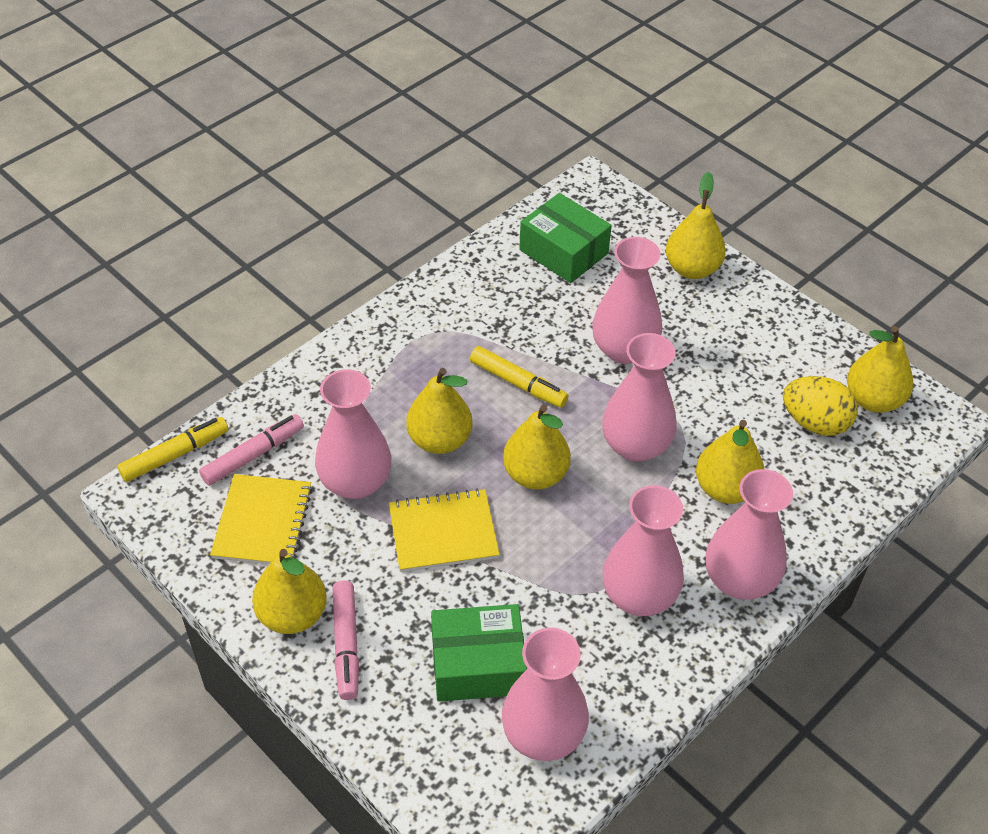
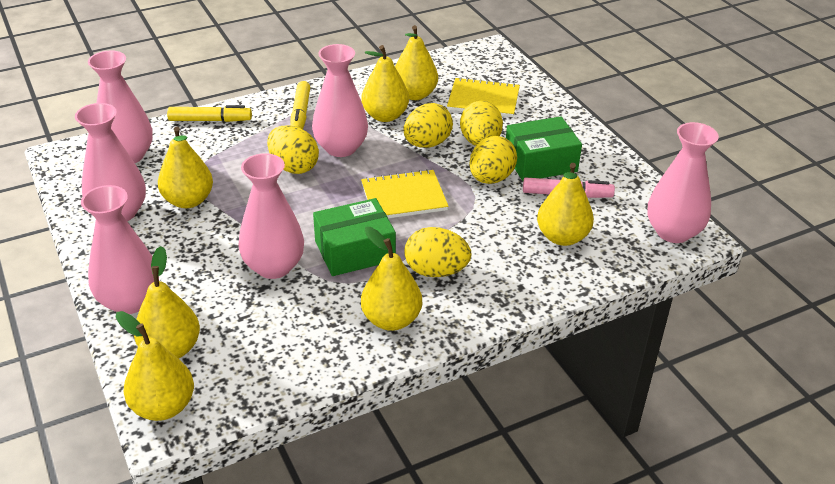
pink marker: [199,414,304,486] [333,580,359,700] = 2 -> [523,177,615,198] = 1
yellow egg: [783,376,858,436] = 1 -> [267,125,319,174] [404,103,453,148] [404,227,471,277] [460,101,503,146] [469,136,517,184] = 5
yellow pear: [252,549,327,634] [406,368,473,454] [503,405,571,489] [666,172,726,279] [696,420,764,504] [847,326,913,413] = 6 -> [115,311,194,421] [134,246,200,359] [158,126,213,208] [361,227,422,331] [362,45,409,122] [395,25,438,100] [537,163,594,246] = 7

